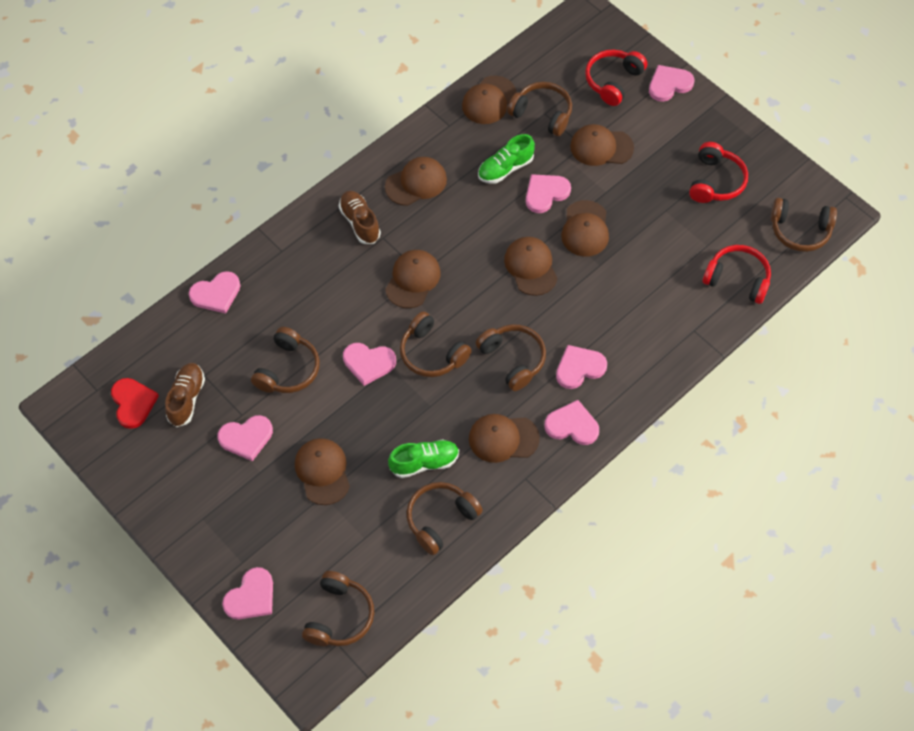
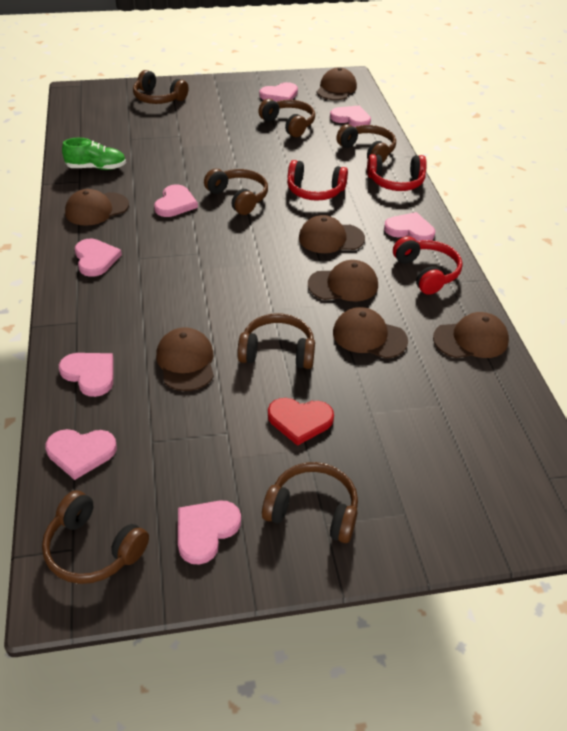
brown cap: [295,438,350,505] [385,157,447,206] [385,250,441,308] [462,76,516,124] [469,414,540,463] [504,237,558,296] [561,200,609,257] [570,124,634,166] = 8 -> [65,189,129,226] [156,327,214,391] [299,215,365,253] [308,260,378,301] [316,67,357,100] [333,307,408,359] [433,312,509,358] = 7
brown shoe: [165,363,205,427] [339,191,381,244] = 2 -> none = 0
green shoe: [388,439,459,478] [478,134,535,184] = 2 -> [62,138,126,170] = 1

